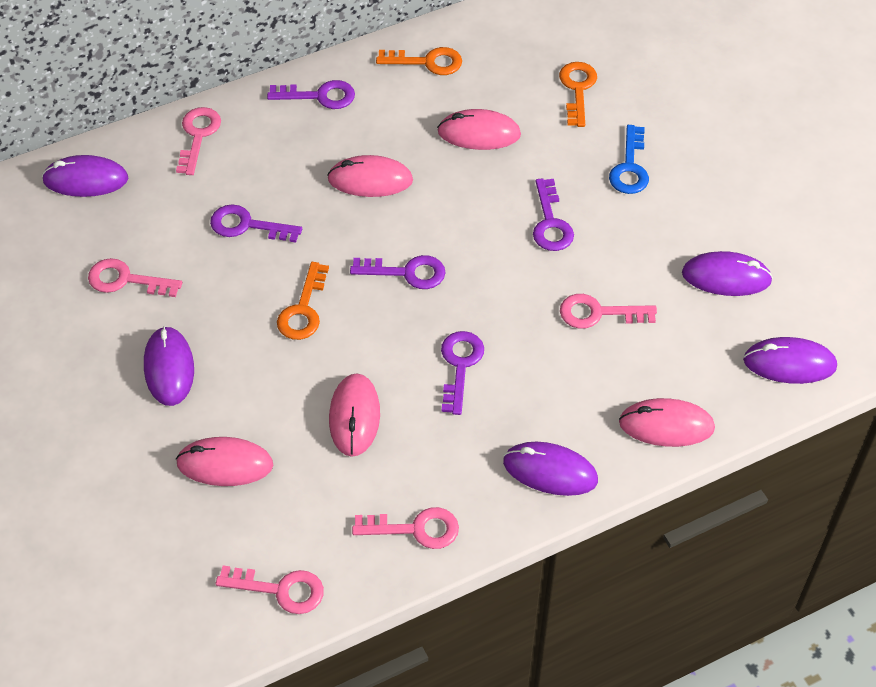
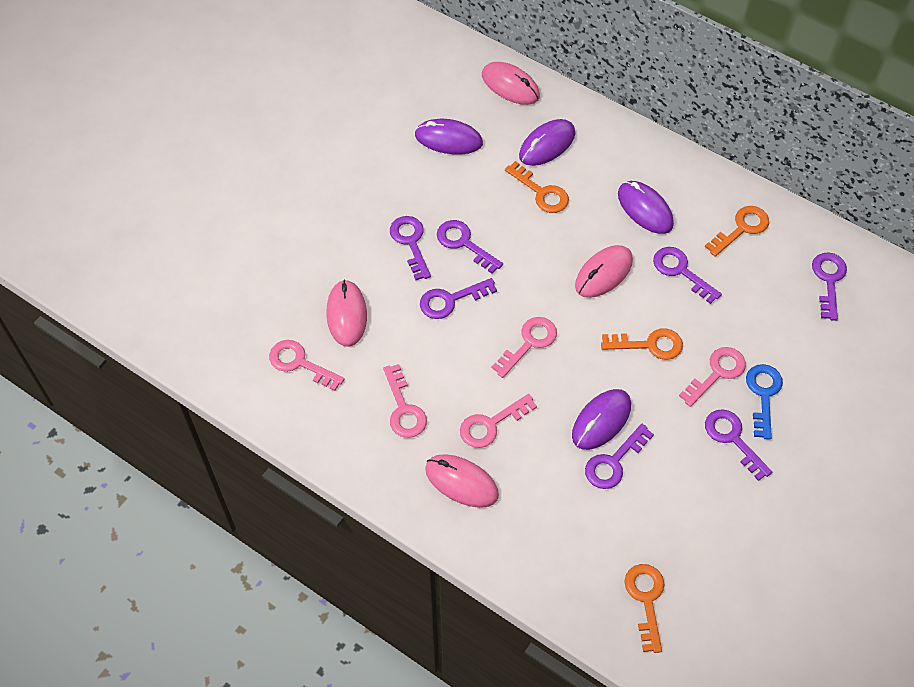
orange key: [277,262,329,340] [376,47,462,75] [559,62,597,127] = 3 -> [505,161,569,213] [601,328,683,360] [624,564,665,653] [705,206,769,257] = 4
pink mouse: [176,437,273,486] [327,155,413,197] [329,374,380,457] [437,109,521,150] [619,398,715,447] = 5 -> [326,280,367,347] [425,454,499,508] [482,62,540,105] [575,245,633,298] = 4
purple key: [210,204,302,243] [267,80,355,109] [350,255,445,289] [441,331,484,415] [533,178,574,251] = 5 -> [390,216,431,280] [420,278,497,319] [437,220,503,274] [585,424,654,489] [653,247,722,304] [705,409,772,481] [812,252,847,321] = 7
purple mouse: [42,155,128,197] [144,326,194,406] [503,442,598,496] [682,251,773,296] [743,337,837,384] = 5 -> [415,119,483,154] [519,119,575,166] [572,389,631,450] [618,181,674,234] = 4

